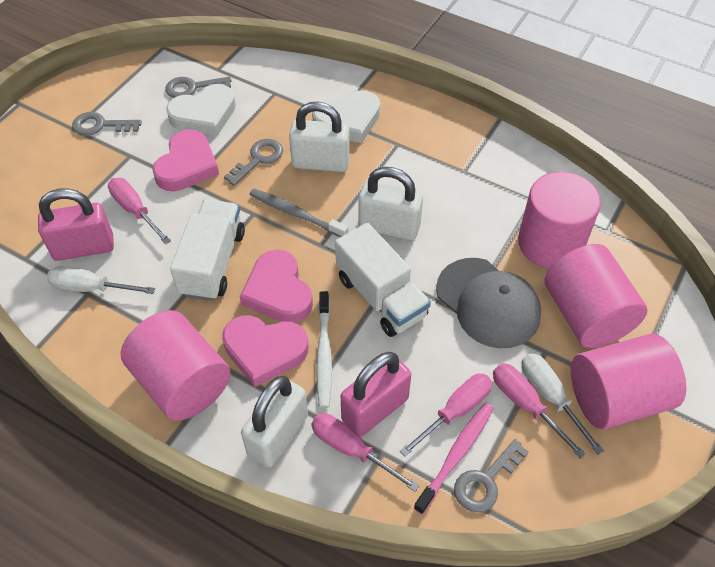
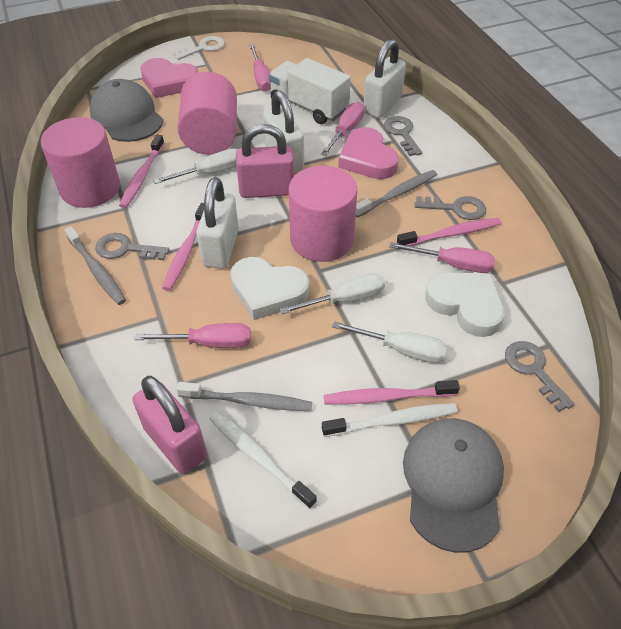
grey cap: [436,258,541,348] = 1 -> [90,79,163,142] [403,418,504,553] = 2
grey toothbrush: [249,188,348,237] = 1 -> [64,226,126,305] [176,382,312,411] [356,170,437,218] = 3
pink cylinder: [121,310,231,421] [518,172,601,269] [545,244,648,348] [571,334,686,429] = 4 -> [41,117,120,208] [177,72,237,155] [289,166,357,262] = 3
pink heart: [152,129,219,192] [222,315,308,387] [240,249,313,323] = 3 -> [141,58,198,98] [338,127,399,179] = 2
pink toothbrush: [414,403,494,514] = 1 -> [119,135,164,208] [162,203,204,291] [324,380,460,405] [397,218,501,246] = 4
white key: none = 0 -> [173,36,225,60] = 1
white screwdriver: [47,266,155,294] [521,353,604,455] = 2 -> [153,148,238,184] [280,273,385,314] [332,321,447,363] = 3
white toothbrush: [316,291,332,408] = 1 -> [209,411,317,509] [322,403,457,437] = 2
white truck: [170,199,245,301] [335,223,431,337] = 2 -> [269,58,351,124] = 1

